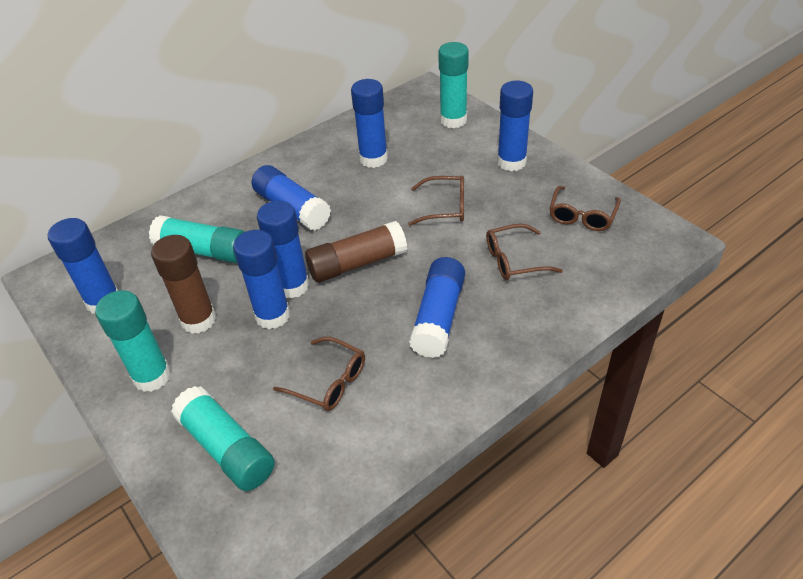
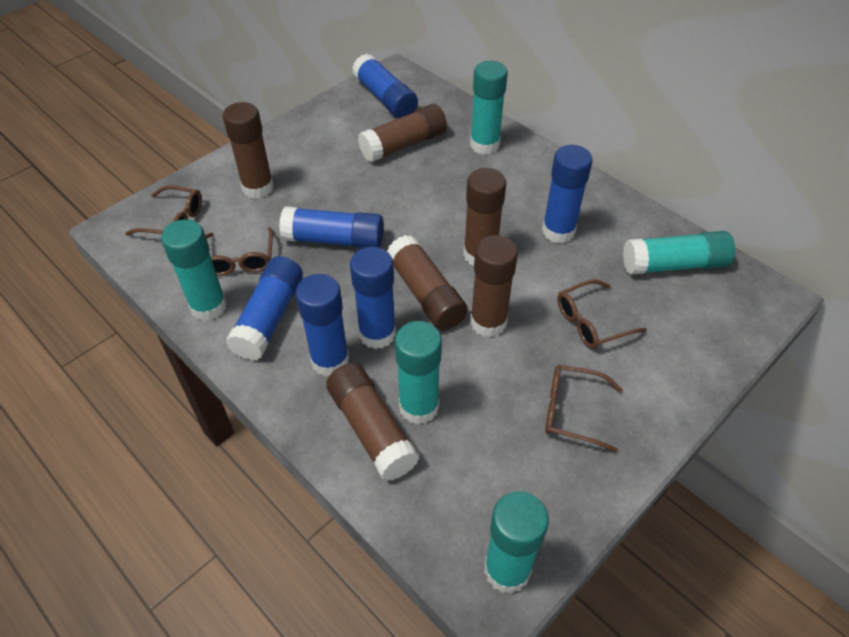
blue glue stick: [48,218,118,314] [233,230,290,329] [252,165,331,231] [257,201,310,298] [351,79,388,168] [409,257,465,358] [497,81,533,171] = 7 -> [226,256,303,360] [279,206,384,248] [296,274,349,376] [350,247,396,349] [352,54,418,118] [542,145,592,243] = 6
brown glue stick: [151,235,216,334] [305,221,407,283] = 2 -> [223,102,274,199] [326,363,420,481] [358,104,447,162] [387,235,468,330] [463,168,506,266] [470,235,518,337] = 6
turquoise glue stick: [95,290,171,392] [149,215,244,263] [171,386,275,491] [438,42,469,128] = 4 -> [161,219,227,321] [395,321,442,425] [470,61,508,155] [484,491,549,594] [623,231,735,275] = 5

